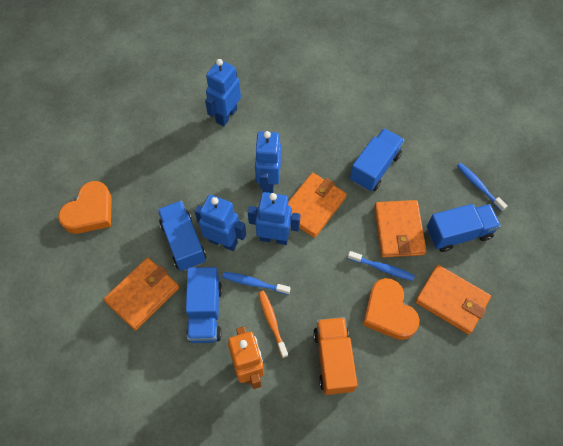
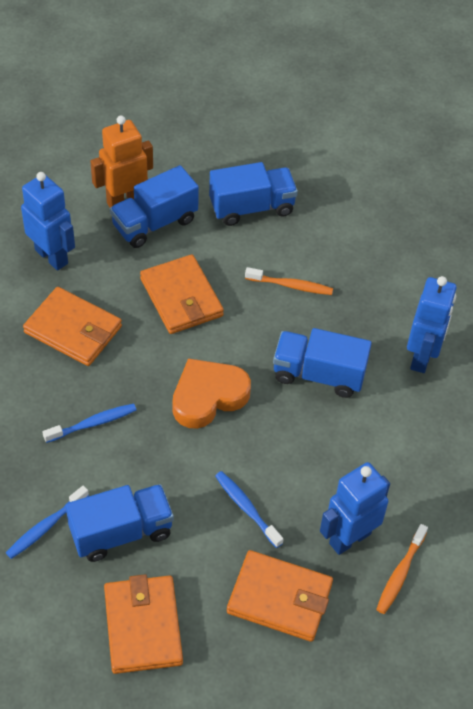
blue robot: [194,195,246,251] [205,59,241,126] [248,192,300,245] [254,131,281,193] = 4 -> [21,172,75,271] [320,462,390,555] [407,276,457,373] = 3
orange heart: [58,181,112,234] [363,278,420,340] = 2 -> [172,358,251,429] = 1
orange toothbrush: [258,291,288,358] = 1 -> [245,267,333,295] [376,524,428,614] = 2
orange truck: [313,317,357,395] = 1 -> none = 0

